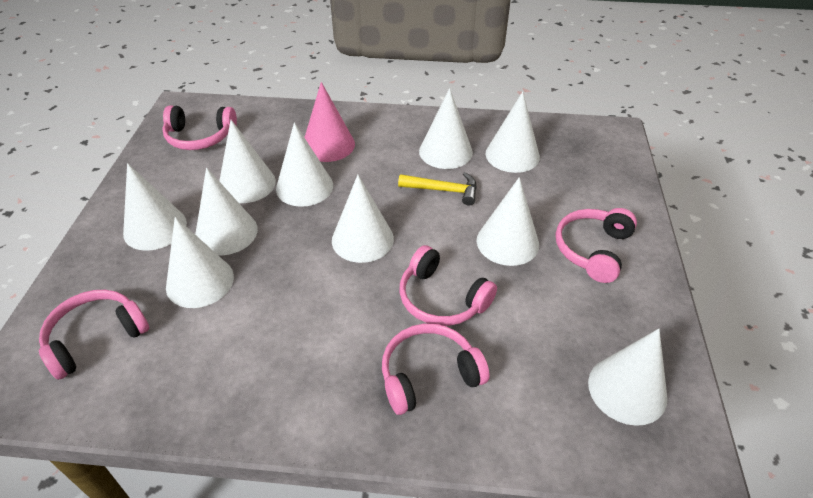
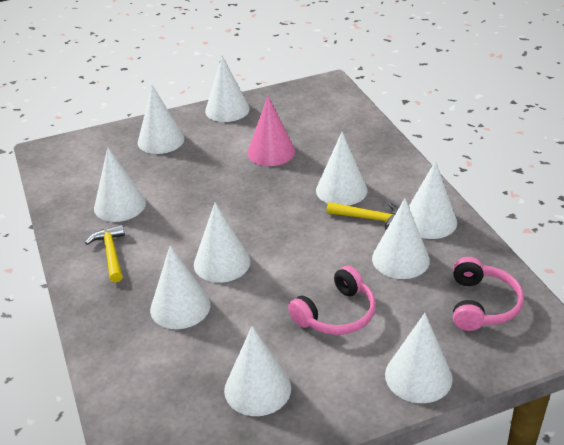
pink headphones: [39,290,149,380] [162,105,237,150] [382,324,490,415] [399,245,497,326] [556,208,637,283] = 5 -> [288,266,376,335] [453,257,524,331] = 2
yellow hammer: [398,172,477,206] = 1 -> [85,224,125,283] [327,202,398,230] = 2

